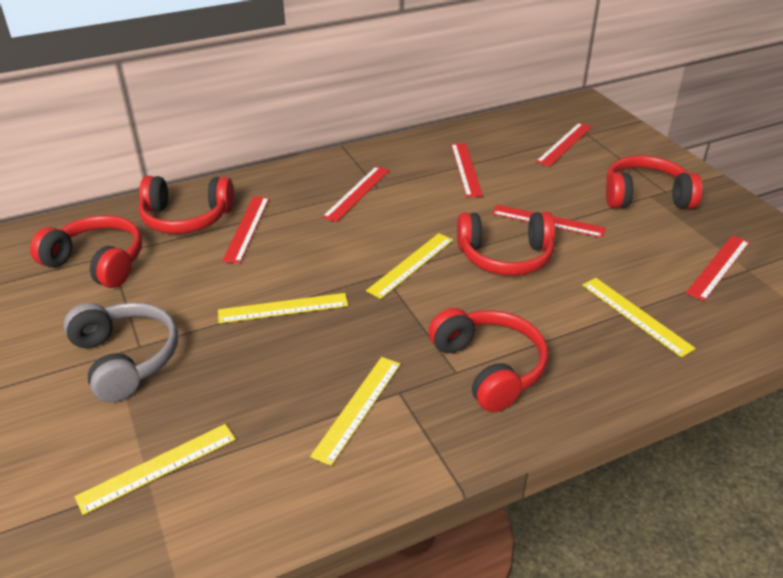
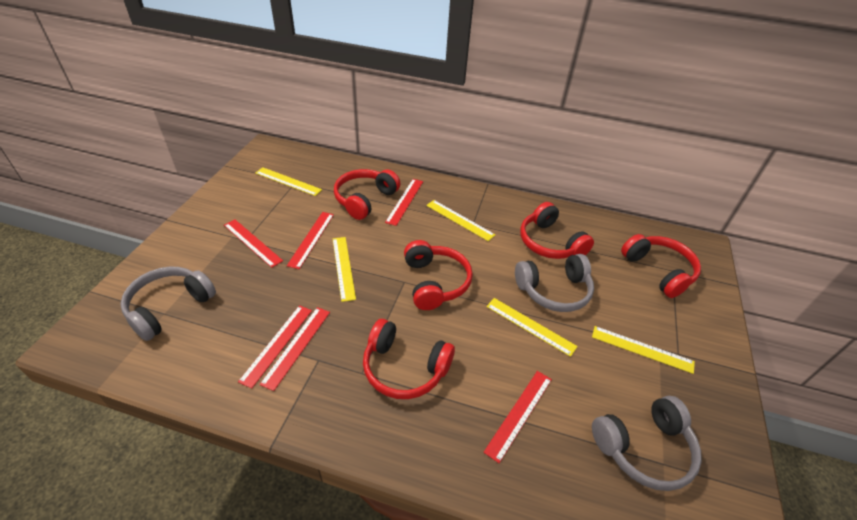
grey headphones: [63,302,178,402] = 1 -> [120,267,216,341] [515,254,594,312] [592,396,702,491] = 3

